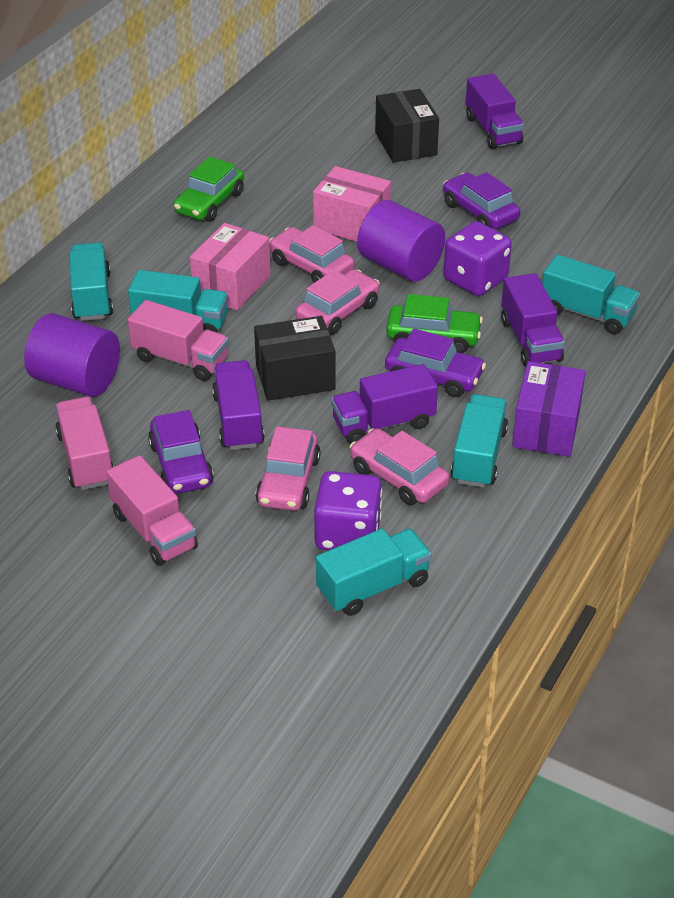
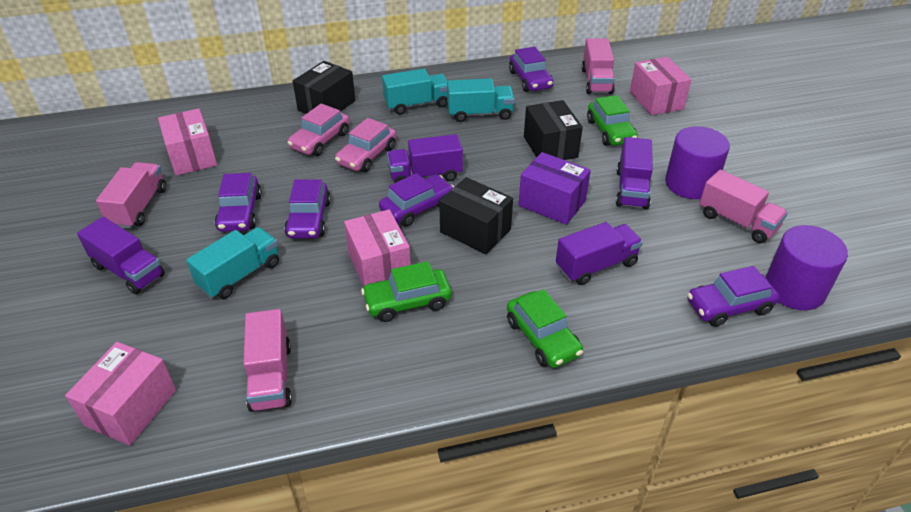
black box: [254,316,335,401] [375,89,439,163] = 2 -> [293,61,355,114] [439,177,513,254] [524,100,583,160] = 3
green car: [174,156,244,222] [386,294,483,353] = 2 -> [361,261,452,322] [507,289,583,368] [587,95,638,146] = 3
pink box: [190,223,271,311] [313,166,391,242] = 2 -> [65,342,176,445] [158,108,217,176] [344,209,411,287] [630,57,691,115] = 4
pink car: [256,427,321,511] [269,225,355,283] [295,269,380,335] [350,428,450,505] = 4 -> [287,103,349,156] [335,118,396,172] = 2
pink truck: [55,397,114,490] [106,455,198,566] [128,300,229,381] = 3 -> [96,162,166,229] [243,309,292,412] [582,38,615,94] [699,169,788,243] = 4
purple car: [148,410,214,494] [385,329,486,397] [443,172,520,229] = 3 -> [215,173,262,232] [284,179,331,238] [379,173,454,227] [509,47,553,92] [687,266,779,327] = 5
purple dice: [314,471,382,550] [444,221,512,296] = 2 -> none = 0
turquoise truck: [69,242,113,321] [128,270,228,332] [316,529,432,616] [451,394,508,488] [542,255,640,334] = 5 -> [186,227,279,299] [382,69,448,115] [447,78,515,122] = 3

